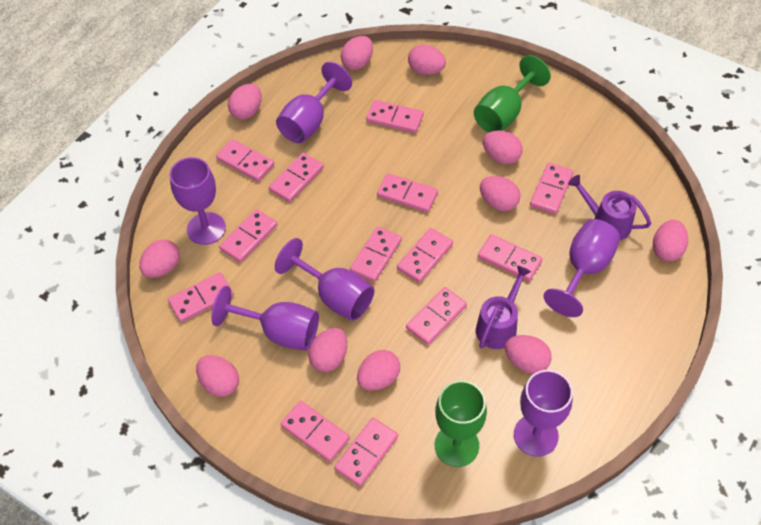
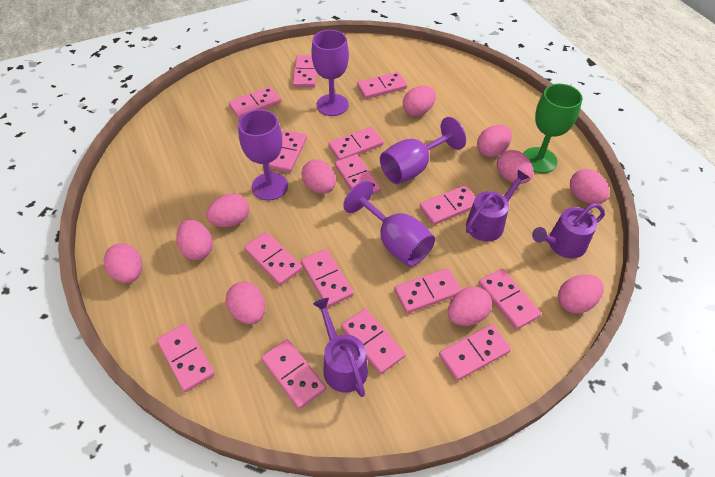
green goblet: [435,381,487,467] [474,55,551,132] = 2 -> [523,84,582,173] = 1
pink domino: [168,272,234,322] [216,139,274,182] [219,209,277,263] [269,153,324,202] [280,401,350,462] [334,418,398,487] [350,227,402,282] [366,100,423,133] [377,173,438,213] [397,228,453,283] [406,287,467,345] [478,234,542,281] [530,163,574,214] = 13 -> [157,323,215,392] [229,86,281,119] [244,232,302,285] [261,339,326,409] [269,130,307,173] [292,55,317,87] [301,249,354,307] [328,127,384,160] [335,154,381,195] [341,308,405,374] [357,72,407,99] [394,268,462,313] [419,185,476,225] [439,324,511,381] [478,269,541,330] = 15
purple goblet: [169,157,226,245] [211,286,319,351] [275,238,374,321] [276,62,352,144] [514,370,573,457] [543,219,620,317] = 6 -> [238,109,288,201] [311,30,349,116] [343,180,435,267] [380,117,466,184] = 4
purple watering can: [476,265,531,349] [568,175,651,240] = 2 -> [313,298,368,397] [466,170,530,242] [532,203,605,259] = 3

